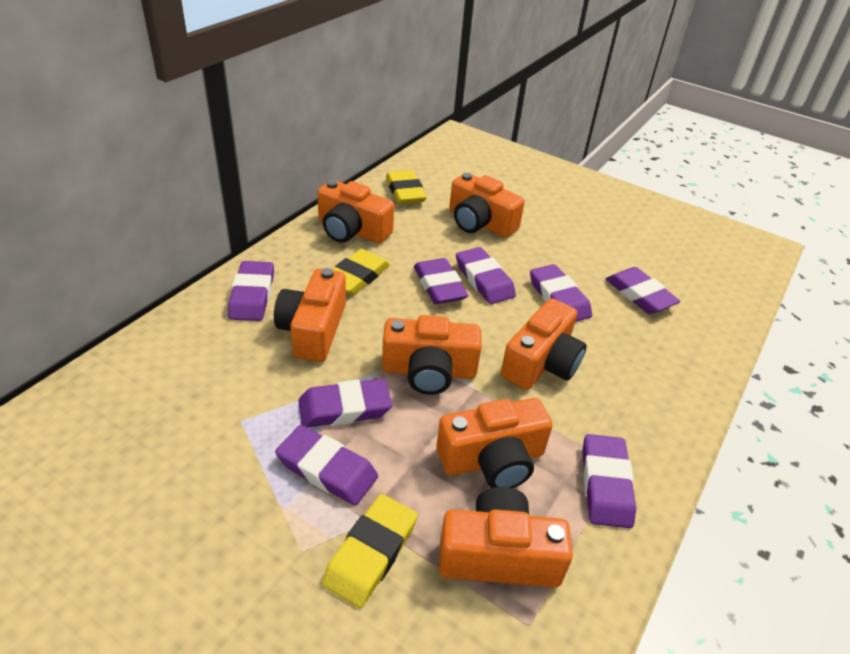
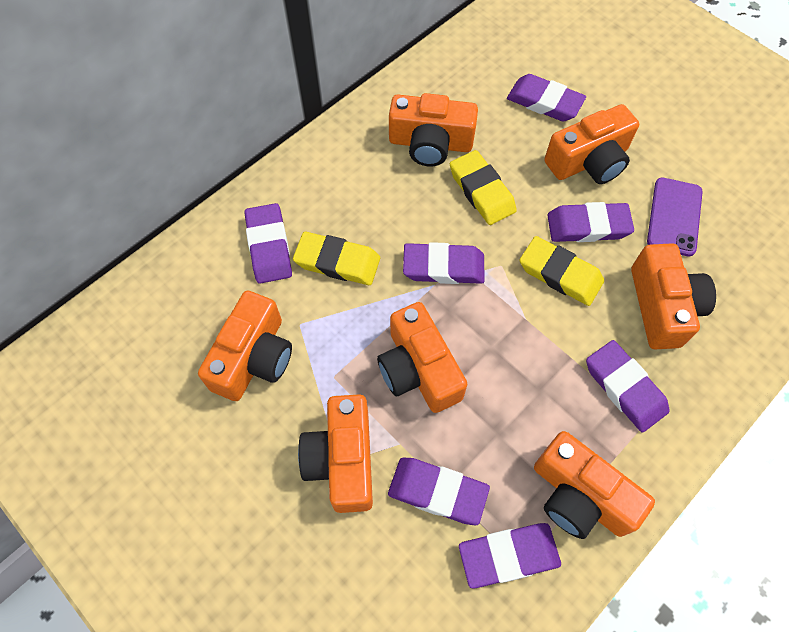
purple eraser: [228,261,274,321] [275,425,378,506] [298,379,392,428] [414,258,469,304] [456,247,516,304] [530,264,592,322] [582,434,636,528] [606,267,681,314] = 8 -> [245,203,292,284] [388,458,490,525] [403,242,485,284] [459,523,561,589] [507,74,586,121] [547,202,634,242] [586,340,670,433] = 7
purple phone: none = 0 -> [647,177,703,257] = 1

